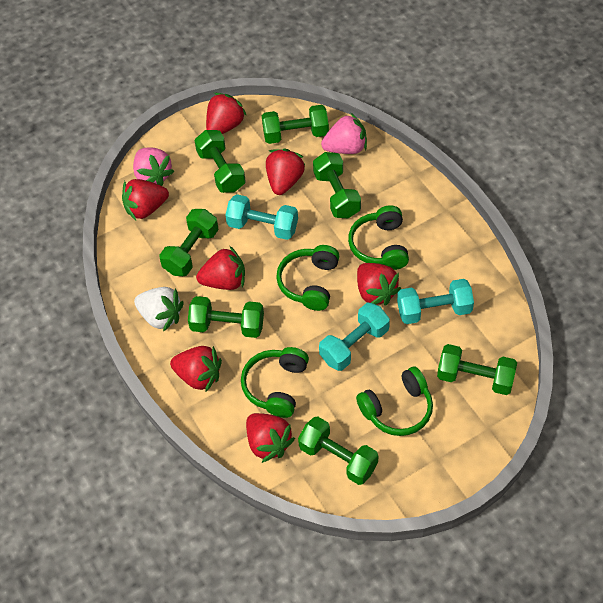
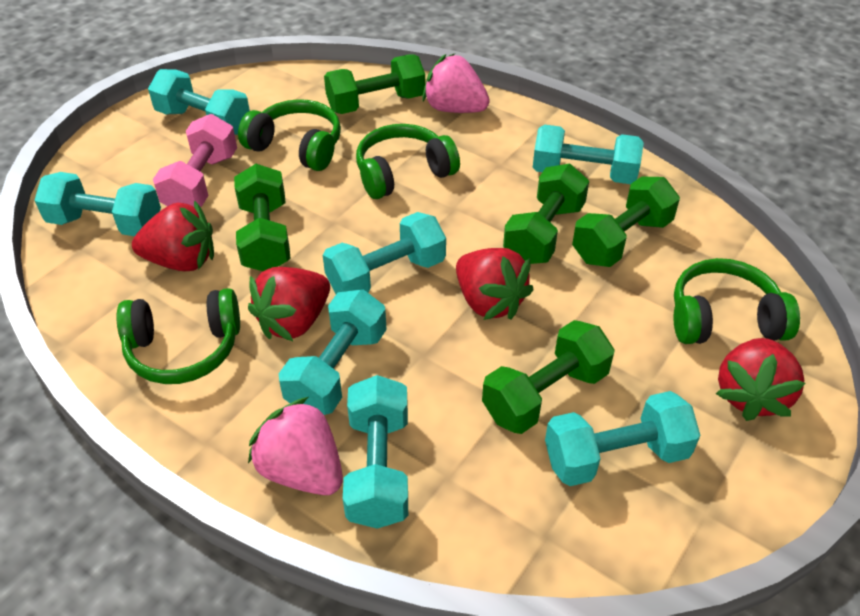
green dumbbell: [159,209,218,276] [188,296,264,338] [195,130,246,193] [262,105,329,144] [298,417,378,485] [313,152,361,218] [437,344,517,395] = 7 -> [234,164,291,271] [324,54,425,114] [482,320,615,434] [503,164,589,264] [572,177,680,267] = 5
pink dumbbell: none = 0 -> [153,114,237,207] = 1
red strawberry: [122,179,169,220] [170,346,222,392] [196,246,245,290] [206,93,247,134] [246,413,295,463] [266,149,306,195] [357,263,401,305] = 7 -> [132,200,214,271] [248,267,330,341] [456,248,534,320] [716,338,805,421] = 4
turquoise dumbbell: [225,194,298,240] [319,303,390,371] [397,279,474,324] = 3 -> [34,172,161,236] [148,69,250,135] [279,289,387,415] [323,212,446,294] [343,375,408,529] [533,125,644,184] [545,391,701,486] = 7
white strawberry: [134,287,184,332] = 1 -> none = 0

